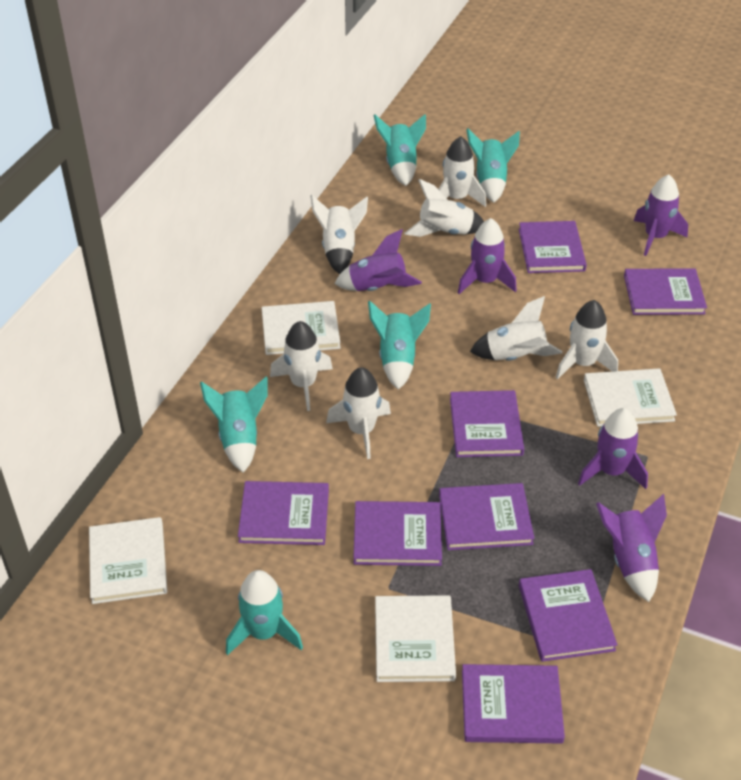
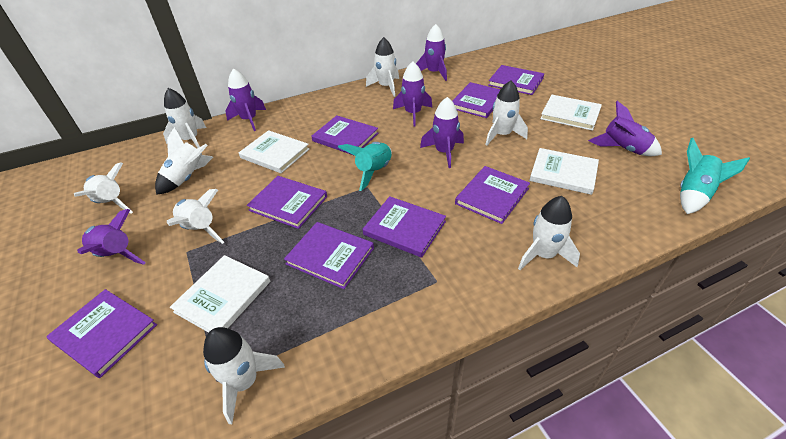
purple rocket: [335,229,422,291] [458,218,517,294] [578,408,648,489] [596,494,667,602] [634,175,688,256] = 5 -> [77,209,146,265] [225,68,266,131] [393,61,432,126] [416,24,447,81] [420,97,464,168] [588,101,662,156] = 6
turquoise rocket: [200,377,268,473] [226,570,303,655] [368,300,431,390] [373,114,426,186] [466,128,520,203] = 5 -> [338,142,392,191] [680,138,750,214] = 2
white rocket: [270,321,333,411] [310,195,368,274] [326,367,391,459] [404,179,484,237] [438,136,486,207] [470,296,562,361] [556,300,618,379] = 7 -> [74,162,133,213] [155,127,213,195] [163,88,206,148] [167,189,224,244] [203,327,285,424] [366,37,399,97] [485,80,528,146] [518,196,580,270] = 8

